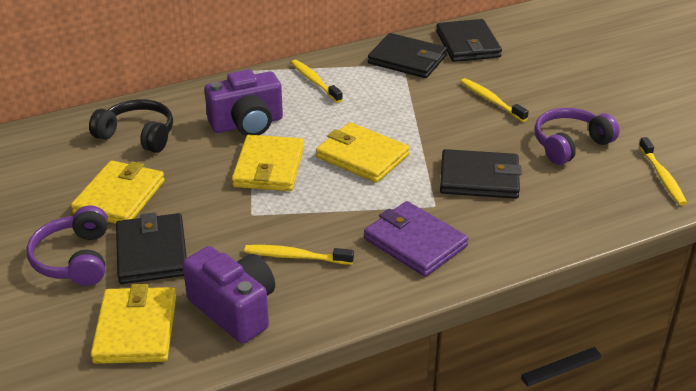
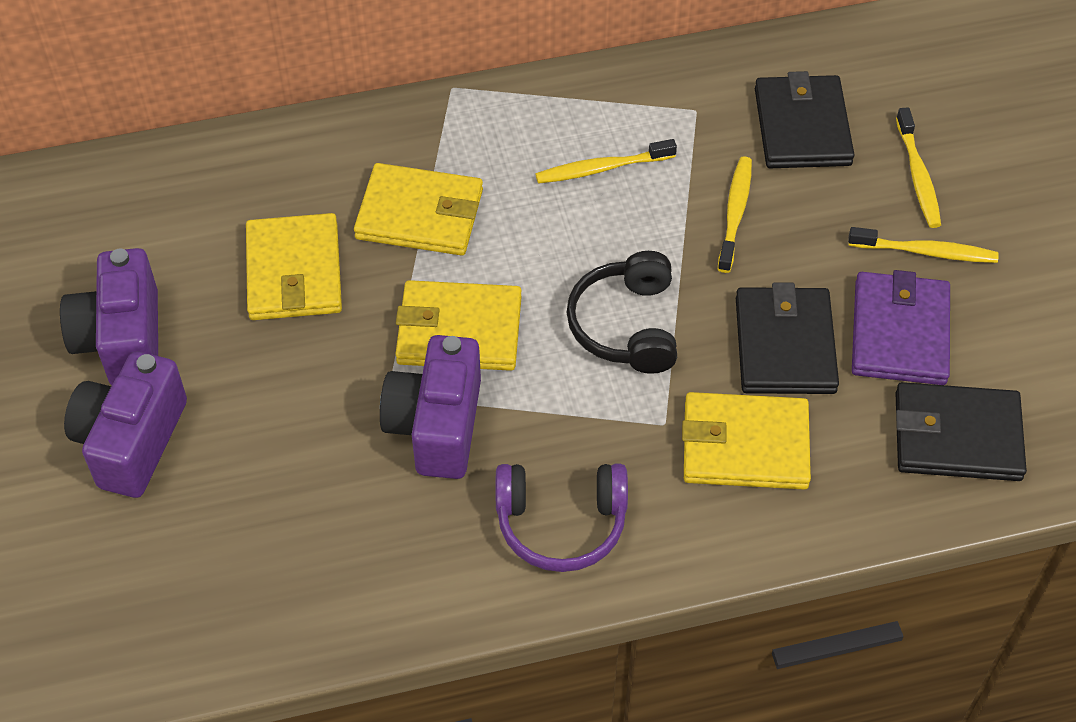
black wallet: [116,213,187,284] [368,33,447,78] [436,19,502,62] [440,149,522,199] = 4 -> [736,282,839,394] [755,71,855,168] [895,382,1027,481] = 3
purple camera: [183,246,275,343] [204,69,283,136] = 2 -> [60,248,158,385] [64,351,187,498] [380,335,481,479] = 3
purple headphones: [26,205,108,286] [534,108,620,165] = 2 -> [496,463,628,572] = 1

